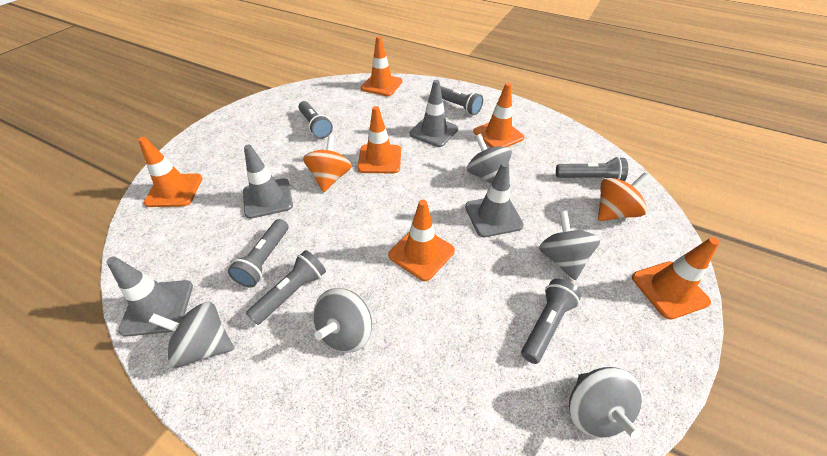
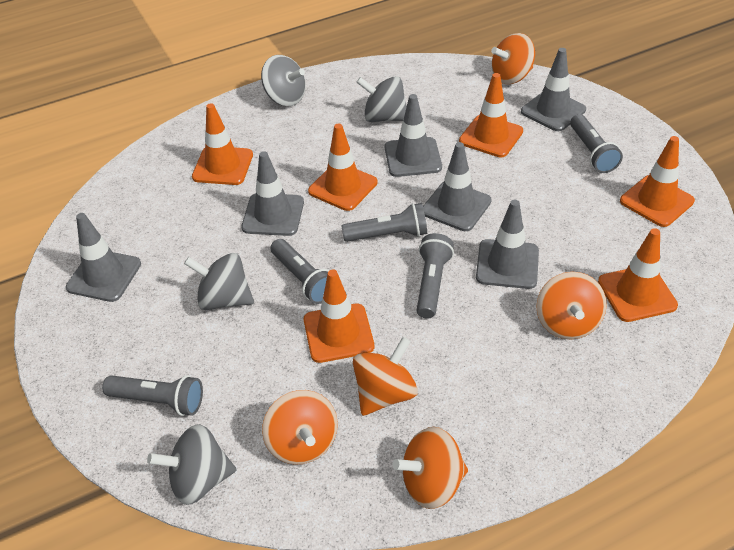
grey flashlight: [228,219,289,287] [246,250,326,325] [298,101,333,139] [440,86,483,115] [521,279,581,364] [556,157,628,181] = 6 -> [102,375,203,416] [271,239,329,304] [342,203,427,242] [416,233,454,319] [570,114,623,173] = 5
grey spinning top: [149,302,234,368] [313,288,372,353] [467,134,512,183] [539,211,600,280] [569,367,643,439] = 5 -> [147,424,236,505] [184,253,254,310] [261,55,306,106] [356,76,407,122] = 4
grey traffic cone: [106,257,193,337] [243,145,293,219] [410,80,458,147] [465,162,524,237] = 4 -> [66,213,141,302] [241,151,304,236] [385,94,442,177] [423,142,492,231] [476,200,539,289] [521,48,586,131] = 6
orange spinning top: [303,135,352,192] [598,173,650,221] = 2 -> [262,390,338,465] [353,337,418,416] [393,427,468,509] [491,33,535,84] [536,272,607,339] = 5

